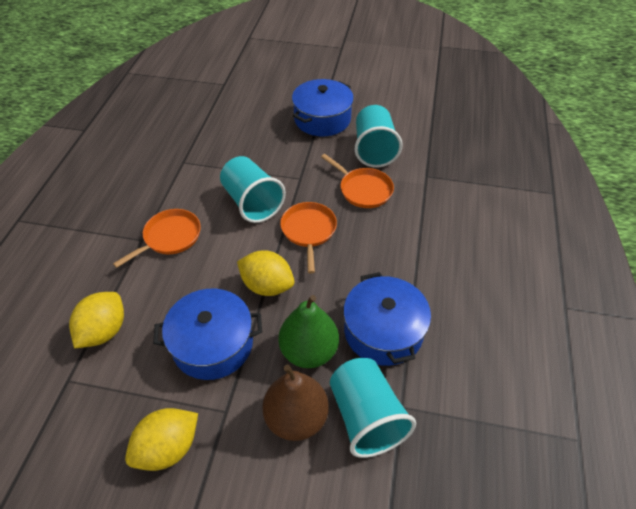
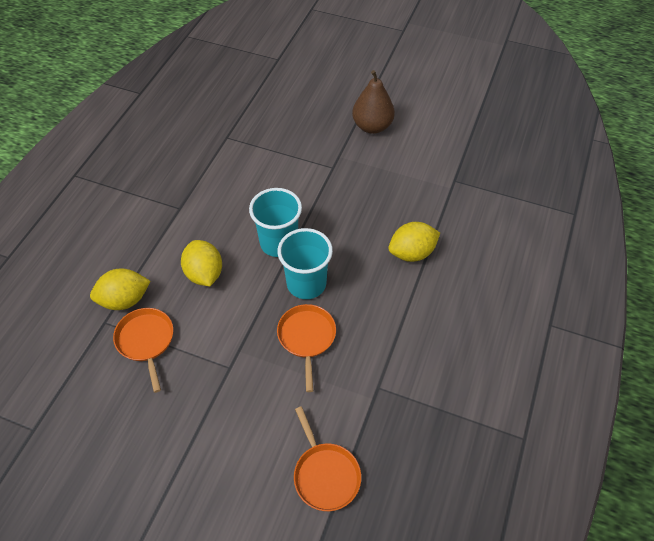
blue pot: [153,289,262,380] [292,79,354,136] [343,272,431,366] = 3 -> none = 0
green pear: [278,295,339,368] = 1 -> none = 0
turquoise cup: [220,156,286,223] [330,358,416,458] [355,105,403,167] = 3 -> [249,188,302,257] [277,228,333,299] = 2

